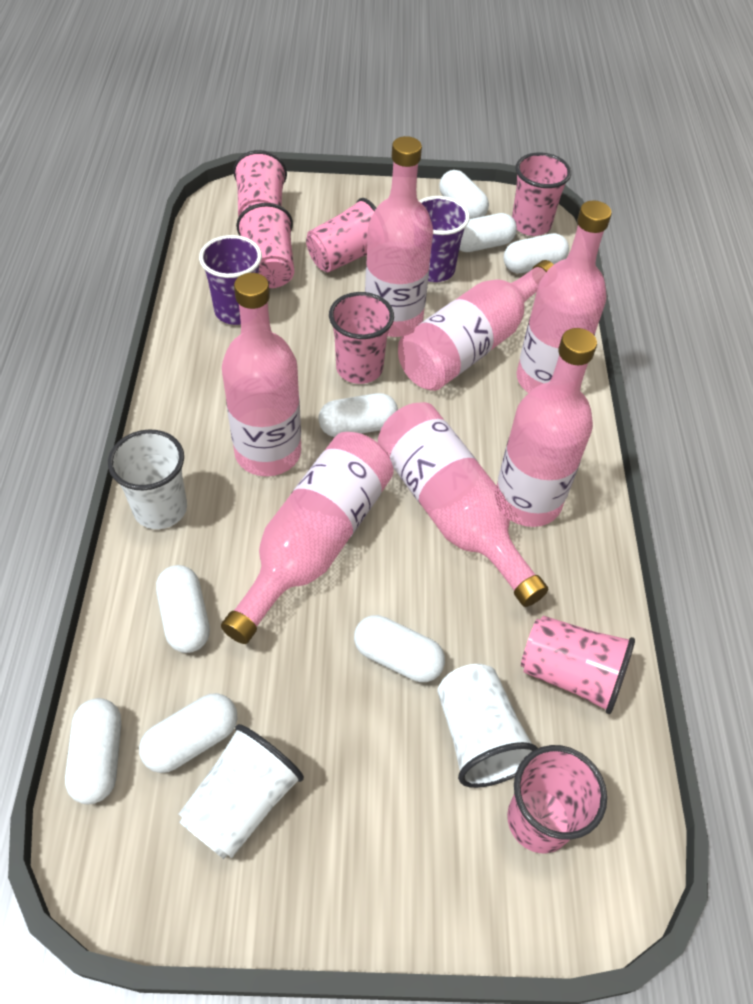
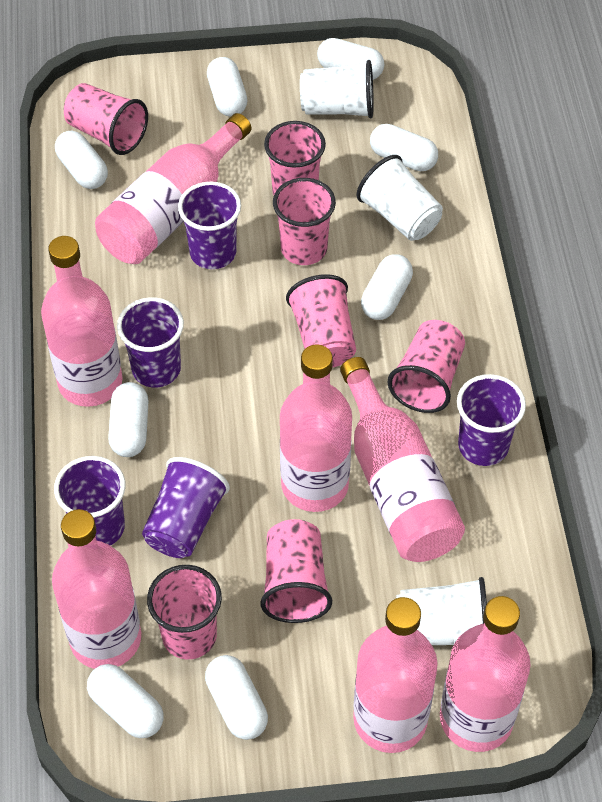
purple cup: [199,235,262,325] [419,196,470,282] = 2 -> [54,456,125,545] [117,297,184,387] [142,457,230,558] [178,182,241,269] [457,374,526,466] = 5

